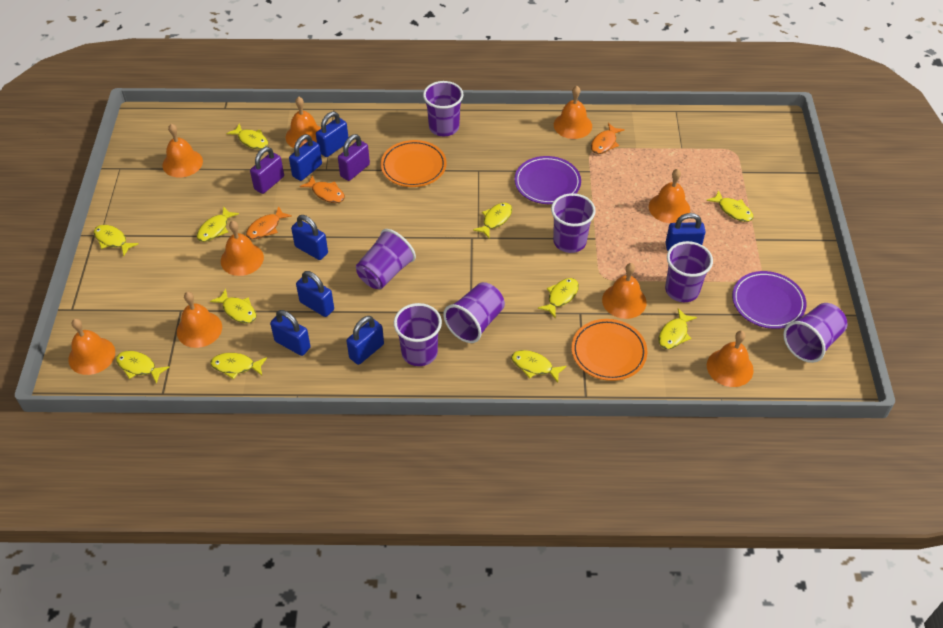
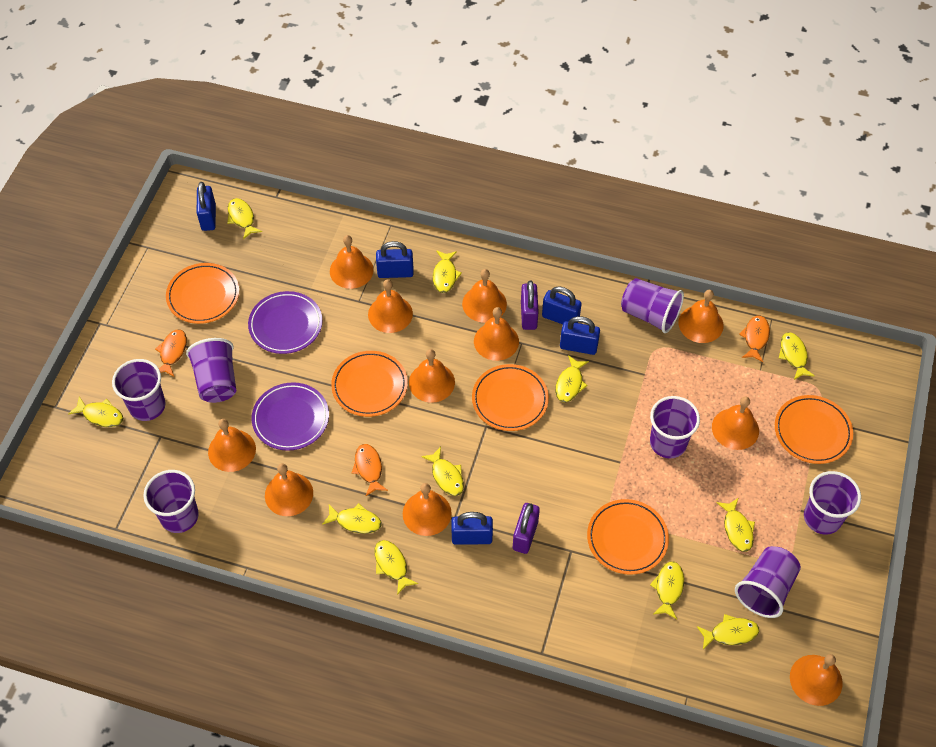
blue padlock: [270,310,311,356] [289,134,322,181] [291,215,328,260] [296,271,334,317] [316,112,348,157] [347,316,384,365] [665,213,705,251] = 7 -> [197,182,216,231] [376,241,414,278] [451,512,493,545] [542,287,582,324] [560,316,600,355] = 5
orange bell: [68,318,115,375] [163,124,203,177] [177,292,222,348] [221,221,264,276] [285,96,321,148] [554,86,592,139] [602,263,647,319] [649,169,690,223] [707,331,754,387] = 9 -> [208,419,256,472] [265,463,313,516] [330,235,374,289] [368,279,413,333] [403,483,452,536] [409,349,455,403] [462,269,507,323] [474,307,519,361] [678,290,724,343] [712,397,759,450] [790,654,843,706] = 11
orange plate: [381,140,447,187] [572,319,647,381] = 2 -> [166,263,239,324] [331,351,408,417] [472,364,549,431] [587,499,669,575] [775,395,853,464] = 5

